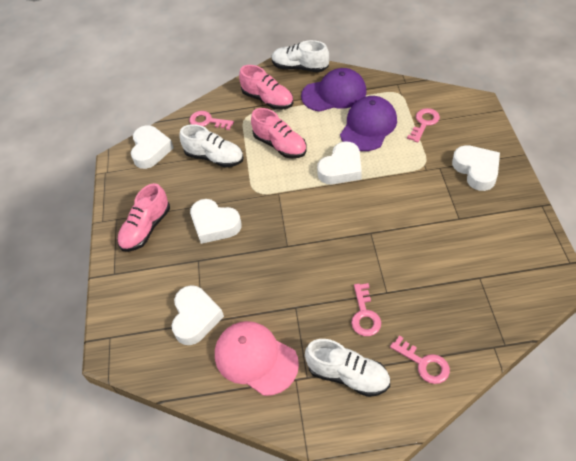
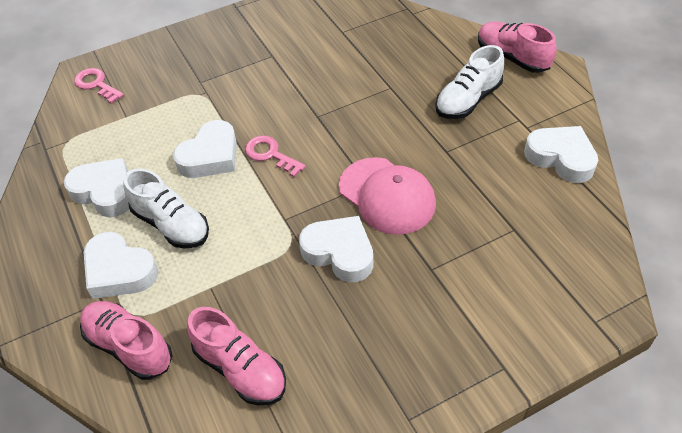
pink key: [189,111,234,130] [351,283,381,336] [390,336,450,384] [407,108,440,142] = 4 -> [74,68,124,104] [245,135,306,177] = 2
purple cap: [301,68,367,112] [340,96,397,151] = 2 -> none = 0
white shoe: [179,124,243,168] [272,40,329,72] [305,339,390,397] = 3 -> [123,169,209,249] [435,45,504,119] = 2

